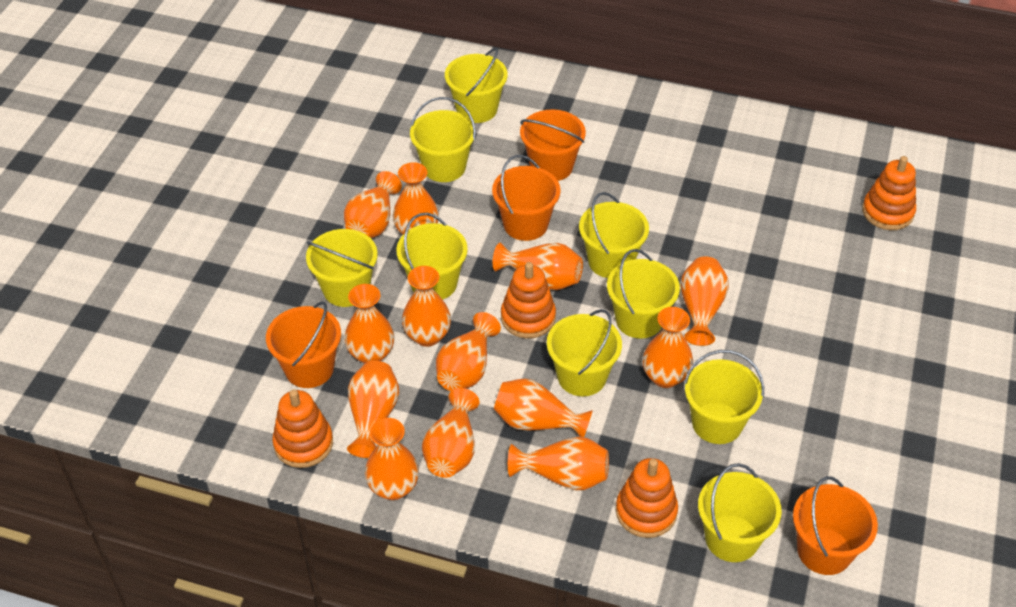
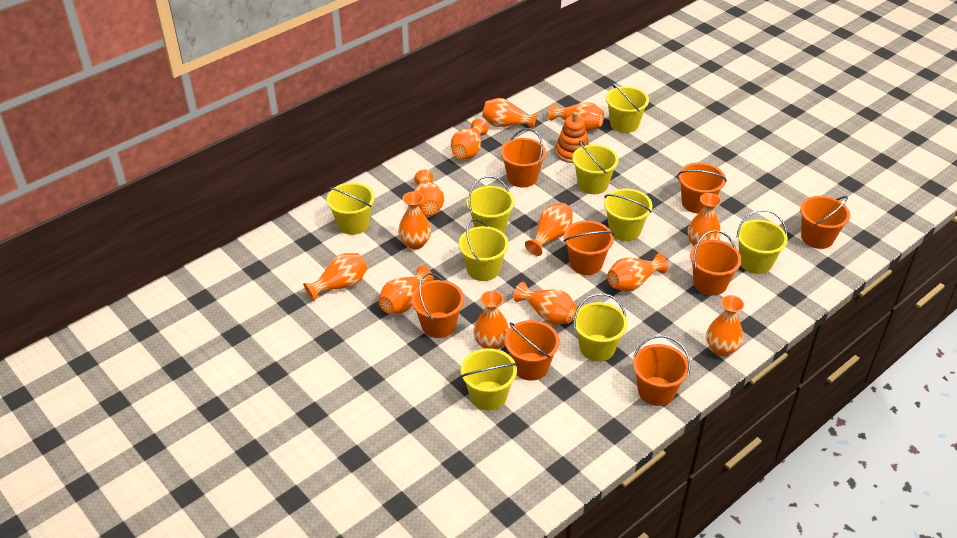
orange bucket: [266,301,341,388] [492,155,561,241] [520,109,586,181] [793,476,878,575] = 4 -> [411,273,464,338] [501,128,546,187] [505,320,560,381] [563,220,614,275] [633,335,691,406] [678,162,727,213] [690,230,742,296] [800,196,850,249] = 8
orange stacking toy: [272,389,333,468] [501,262,556,338] [616,458,678,538] [862,156,916,230] = 4 -> [556,112,589,163] = 1

